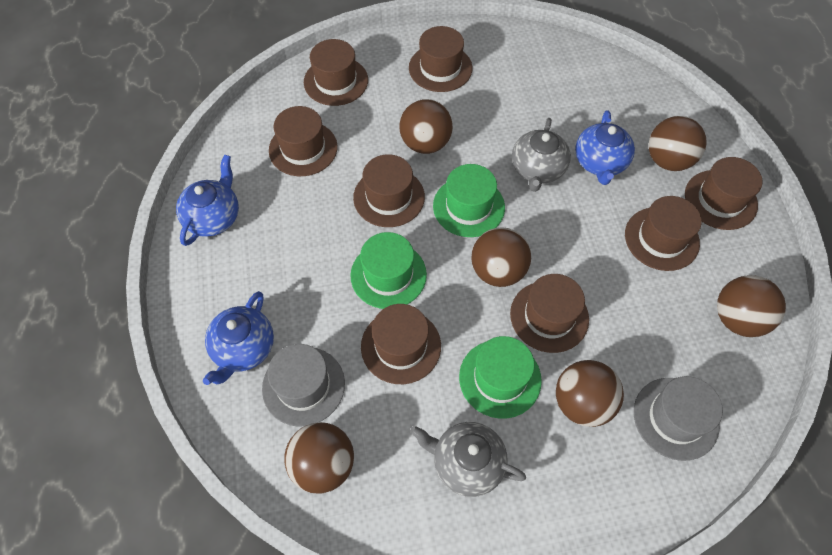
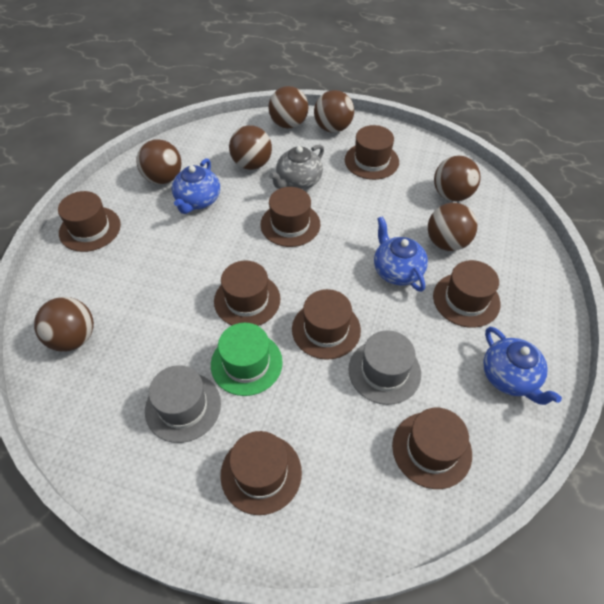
brown ball: [284,422,354,494] [399,99,453,154] [471,227,531,287] [556,360,624,427] [649,116,707,171] [717,275,786,337] = 6 -> [34,297,94,352] [136,139,181,184] [229,125,272,170] [268,86,308,129] [314,90,354,133] [428,203,478,251] [434,156,481,202] = 7
green hat: [350,232,427,309] [433,164,505,237] [459,336,542,419] = 3 -> [211,323,283,396] = 1
grey teapot: [410,422,526,497] [512,118,571,192] = 2 -> [269,145,324,189] = 1

